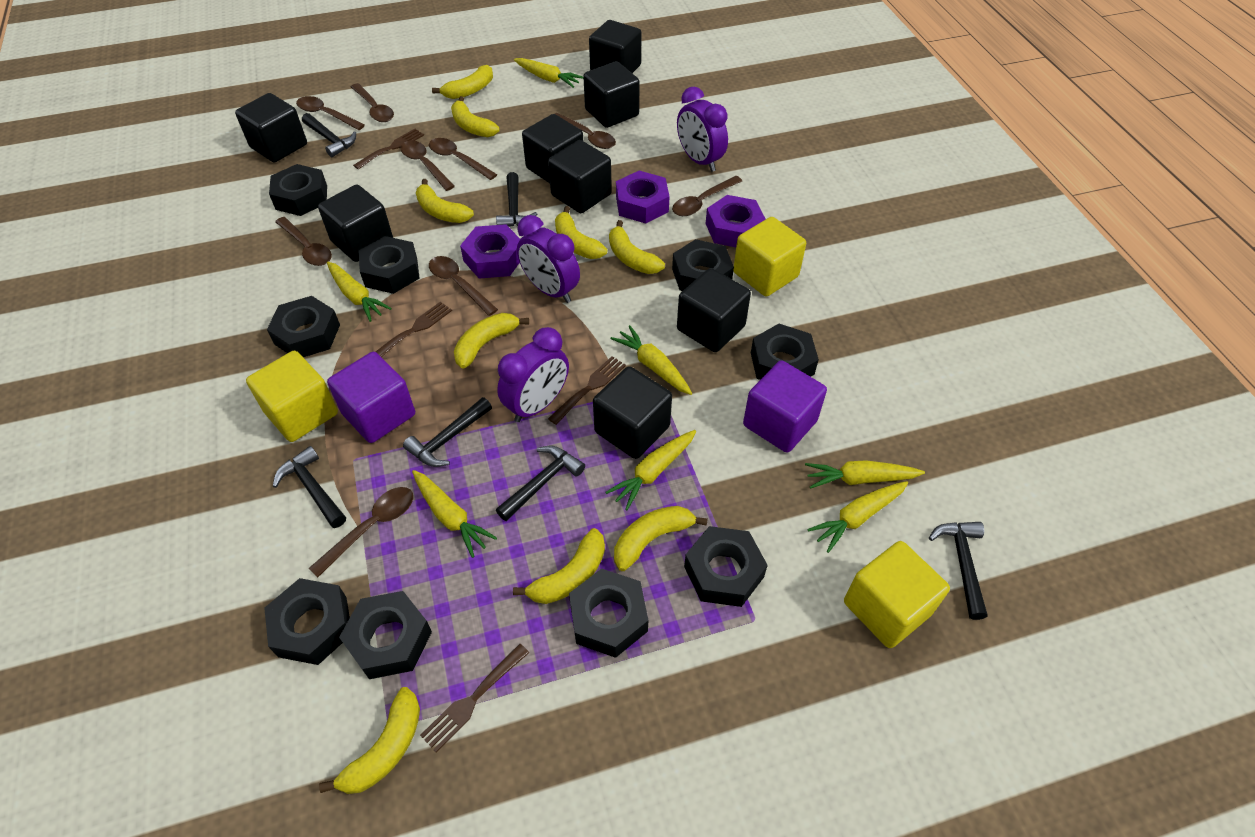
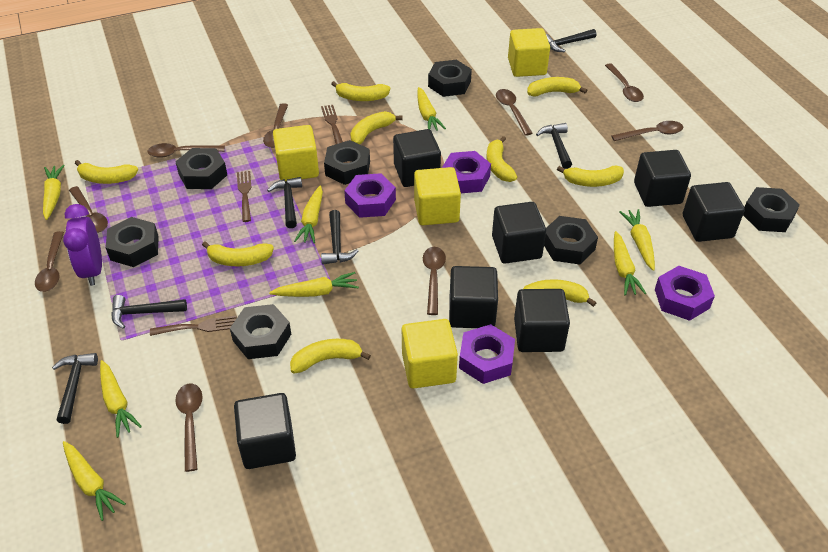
black cube: [235,93,307,162] [318,185,393,262] [522,114,583,183] [548,140,612,213] [583,61,640,128] [589,20,642,73] [593,366,672,459] [677,268,751,352] = 8 -> [234,393,296,469] [393,129,441,187] [449,266,498,328] [492,202,546,264] [514,289,570,352] [634,150,691,207] [683,182,745,242] = 7
black nut: [264,578,350,665] [267,296,340,357] [269,164,327,216] [339,591,432,679] [358,236,420,294] [569,569,648,658] [672,239,734,291] [684,526,768,607] [751,324,819,380] = 9 -> [106,217,159,267] [175,148,227,189] [230,304,291,359] [324,140,370,185] [428,60,472,97] [544,216,598,264] [743,187,800,232] = 7
brown fork: [353,129,424,170] [376,302,452,357] [420,644,529,752] [548,356,626,425] = 4 -> [150,316,237,336] [237,171,252,222] [321,105,343,144] = 3
purple clock: [497,327,569,422] [517,215,580,303] [677,87,728,172] = 3 -> [63,204,102,286] = 1
purple cube: [327,352,415,443] [743,360,827,453] = 2 -> none = 0
purple nut: [460,224,520,279] [616,171,670,223] [706,195,766,247] = 3 -> [344,173,396,218] [442,151,491,193] [459,324,515,384] [655,266,715,321] = 4
yellow carrot: [327,262,392,322] [412,470,497,558] [514,58,584,88] [605,430,696,510] [611,325,692,395] [805,460,925,489] [807,481,908,553] = 7 -> [43,165,65,220] [63,441,126,521] [100,360,142,438] [269,272,359,297] [294,186,323,243] [417,87,446,131] [614,231,646,296] [619,209,655,271] = 8
yellow cube: [246,351,338,442] [733,217,806,297] [844,541,950,648] = 3 -> [273,125,319,181] [402,319,458,389] [414,167,461,225] [508,28,550,77] = 4

